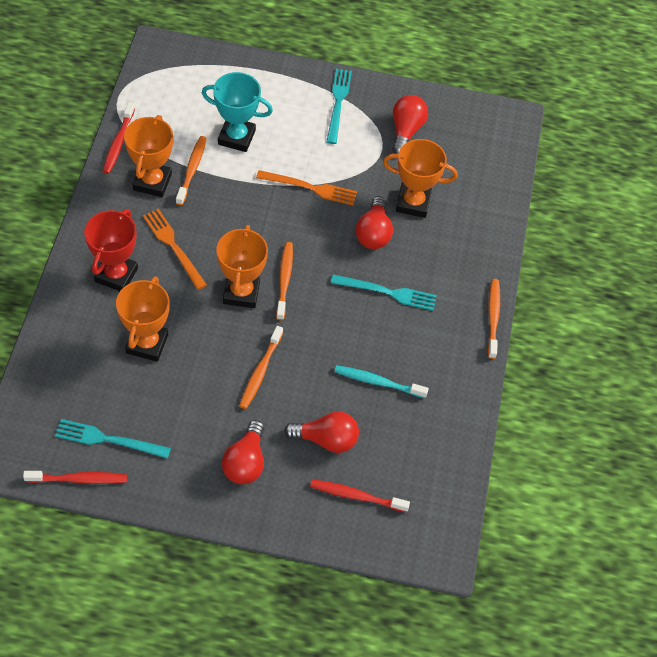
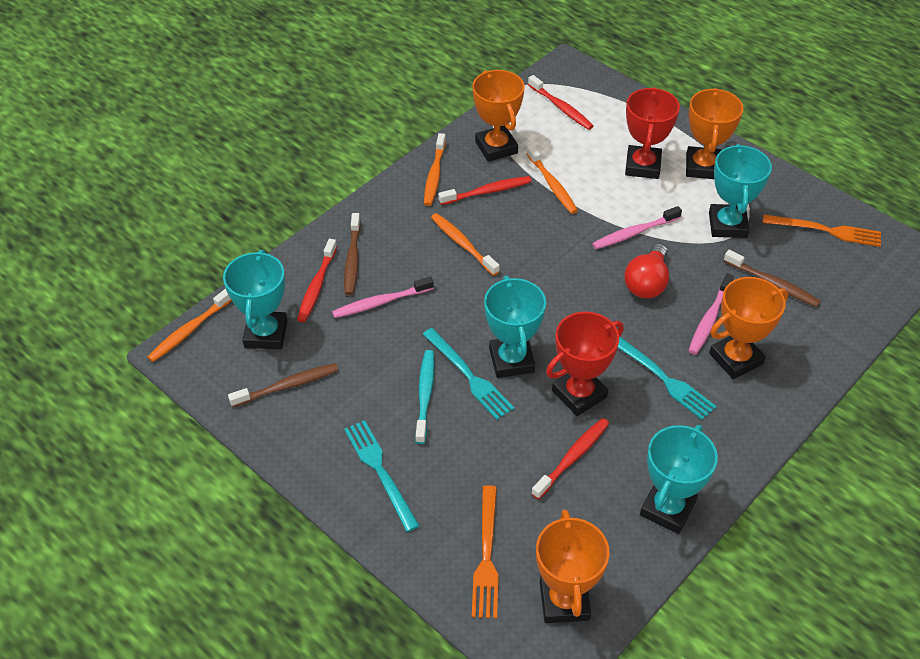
brown toothbrush: none = 0 -> [228,363,338,407] [344,213,361,295] [724,250,821,307] = 3
pink toothbrush: none = 0 -> [332,277,434,318] [592,206,682,249] [689,273,734,355] = 3
red light bulb: [222,420,264,484] [284,411,359,453] [356,196,393,249] [392,95,428,154] = 4 -> [624,244,669,298] = 1
red toothbrush: [23,471,127,484] [103,102,135,174] [310,479,410,512] = 3 -> [297,239,337,322] [438,176,532,205] [528,75,594,130] [531,418,609,499] = 4
red trophy: [84,209,138,291] = 1 -> [546,312,624,416] [625,87,680,179] = 2
turquoise trophy: [202,72,273,152] = 1 -> [223,250,288,349] [484,276,546,378] [640,425,718,534] [709,144,772,238] = 4

